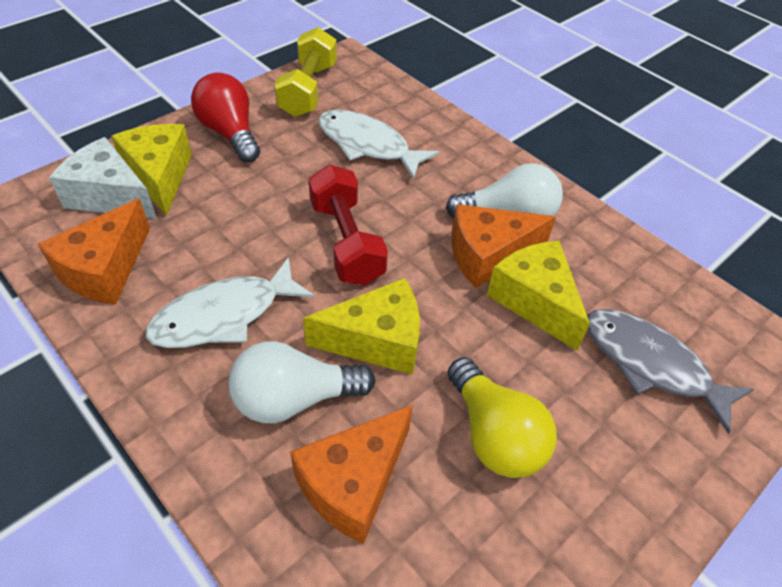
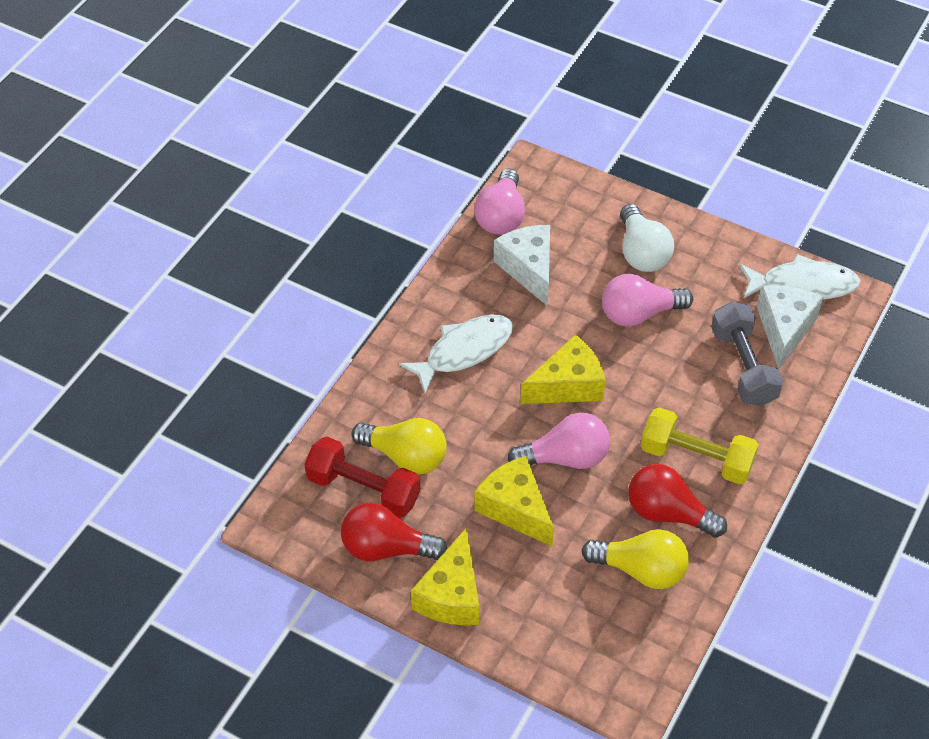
grey dumbbell: none = 0 -> [711,301,783,406] = 1
grey fish: [587,309,754,434] = 1 -> none = 0
orange cheese: [38,198,150,305] [290,405,413,544] [451,204,556,288] = 3 -> none = 0
pink light bulb: none = 0 -> [474,169,525,235] [508,413,610,469] [602,274,693,327] = 3
red light bulb: [191,73,260,162] = 1 -> [341,502,447,561] [628,464,727,538] = 2
white cheese: [49,137,157,219] = 1 -> [494,225,550,305] [757,285,823,369] = 2
white light bulb: [229,341,375,423] [445,163,563,218] = 2 -> [620,204,674,272] = 1
yellow light bulb: [447,357,557,478] = 1 -> [352,418,447,475] [582,529,689,589] = 2

